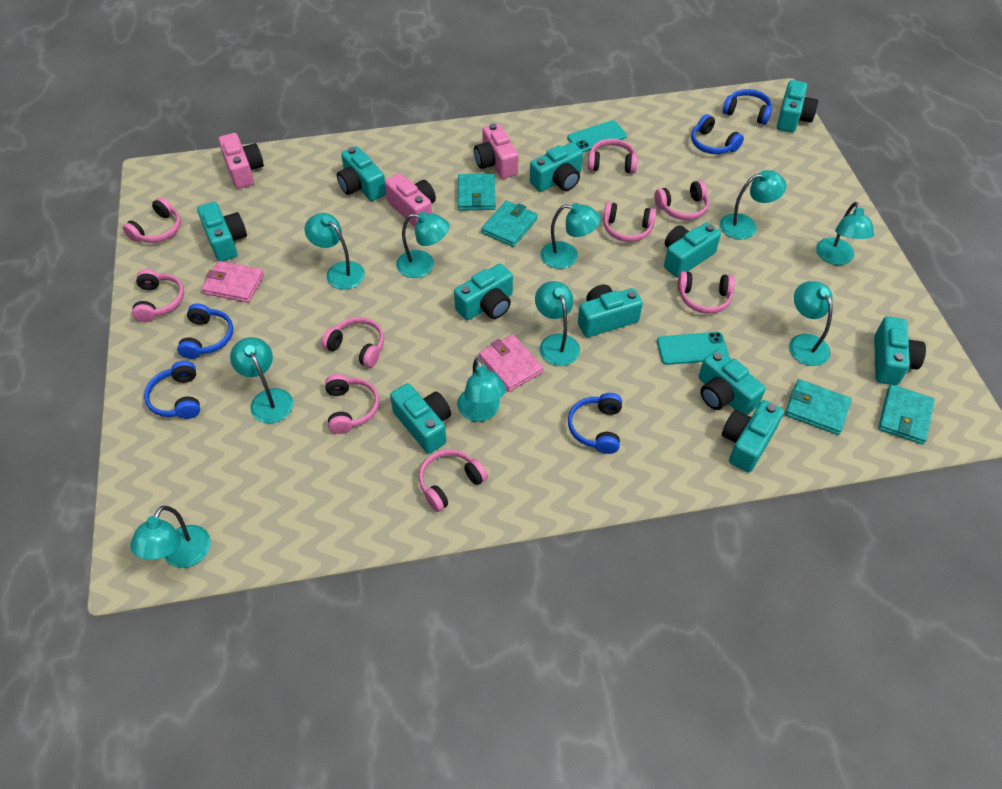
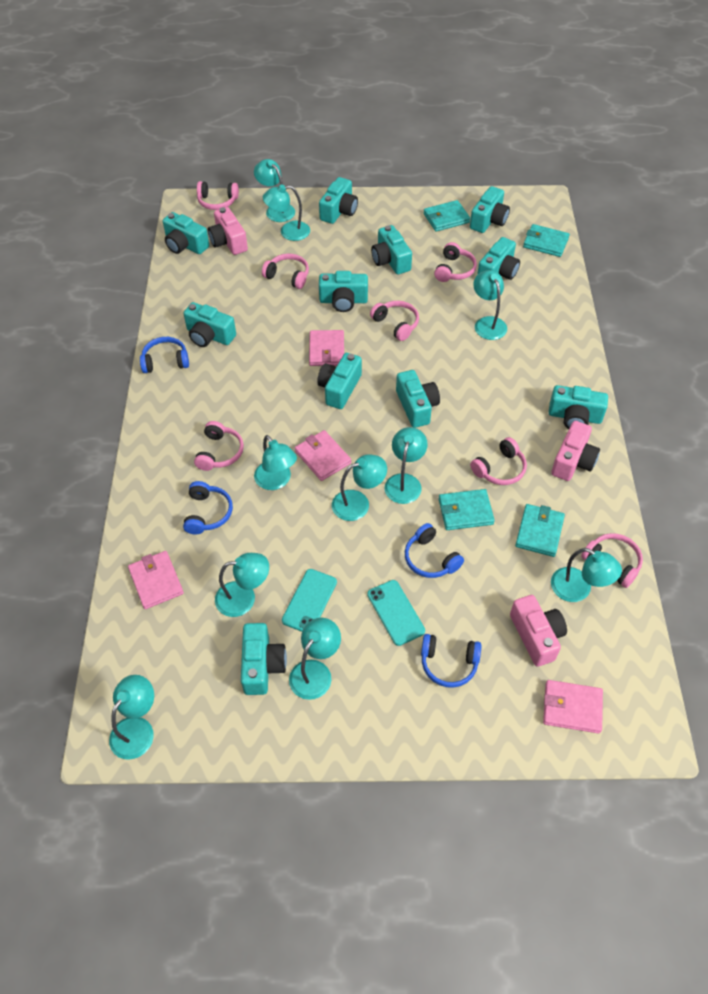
blue headphones: [144,361,200,419] [177,304,233,359] [568,393,622,454] [691,114,744,154] [723,89,772,125] = 5 -> [140,337,189,373] [183,481,233,534] [405,523,464,578] [421,634,481,688] = 4
pink headphones: [122,197,181,243] [132,269,184,322] [322,317,384,367] [325,374,379,434] [419,449,488,512] [588,139,638,173] [603,202,656,242] [654,180,709,220] [677,271,735,314] = 9 -> [194,421,244,471] [197,181,239,210] [262,254,309,289] [370,301,419,341] [434,242,477,282] [470,437,527,485] [581,533,643,588] = 7
pink wallet: [201,261,264,303] [479,334,544,392] = 2 -> [128,551,184,609] [295,430,351,481] [309,330,344,366] [543,680,603,734] = 4

